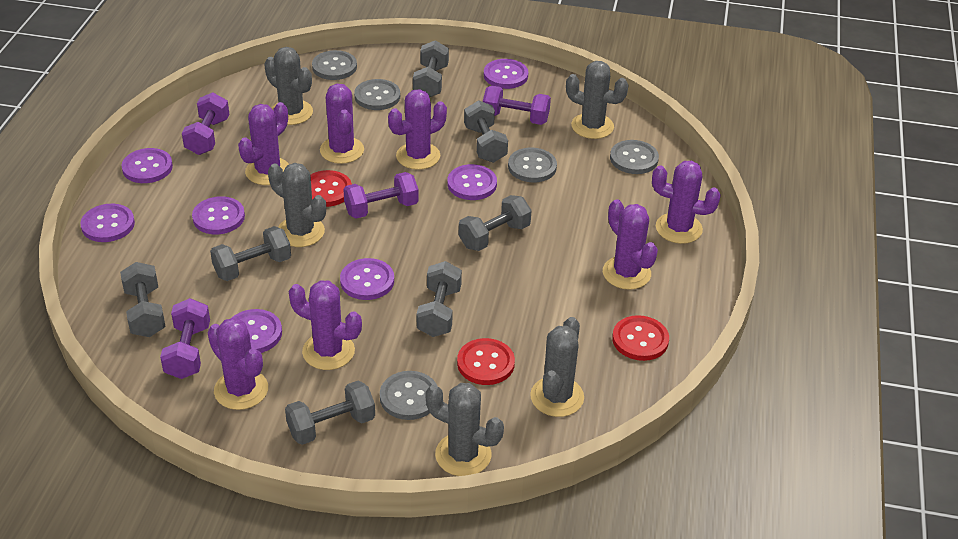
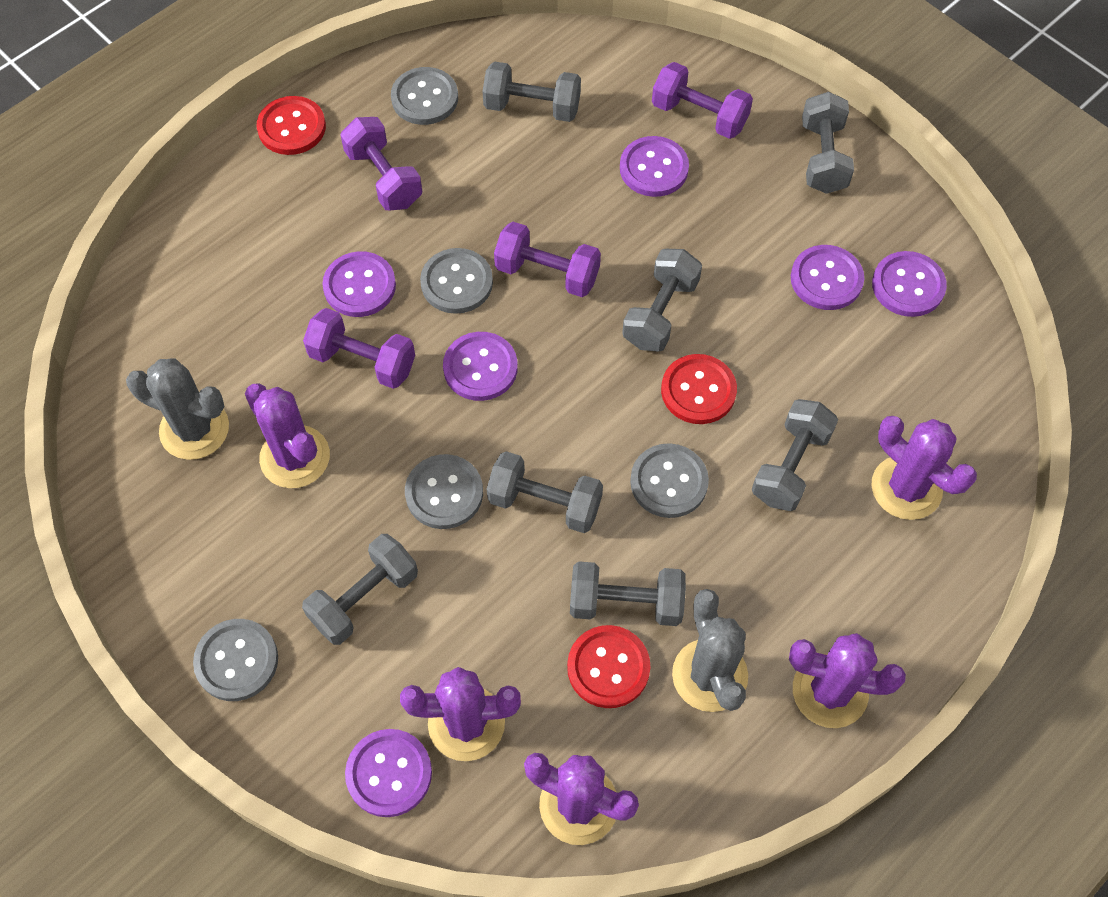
grey cactus: [264,47,313,125] [268,163,326,247] [425,383,504,476] [530,317,584,417] [566,61,629,139] = 5 -> [126,358,229,460] [672,589,748,712] = 2
purple button: [80,204,135,242] [122,148,173,183] [192,196,245,235] [232,309,282,353] [340,258,394,300] [448,164,497,200] [484,59,528,89] = 7 -> [322,251,396,317] [345,729,432,817] [443,332,518,401] [620,136,689,197] [791,245,864,310] [872,251,947,317] = 6
purple cactus: [207,318,268,410] [238,102,289,185] [289,280,362,370] [320,84,364,164] [388,89,447,170] [603,199,658,290] [652,161,721,244] = 7 -> [245,383,330,488] [400,667,521,761] [524,753,639,845] [789,633,906,728] [871,416,977,520] = 5

